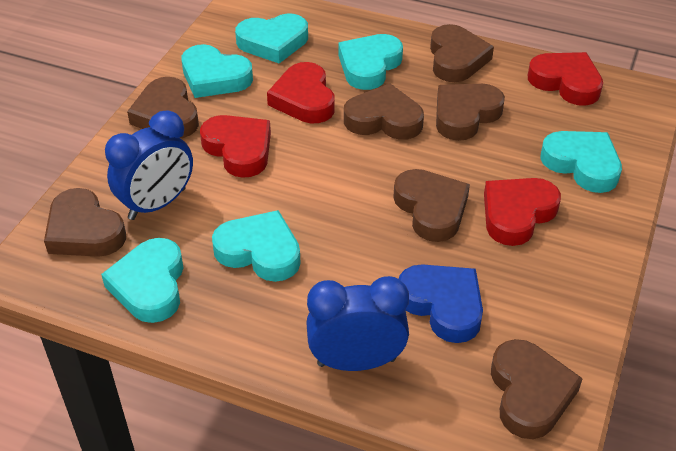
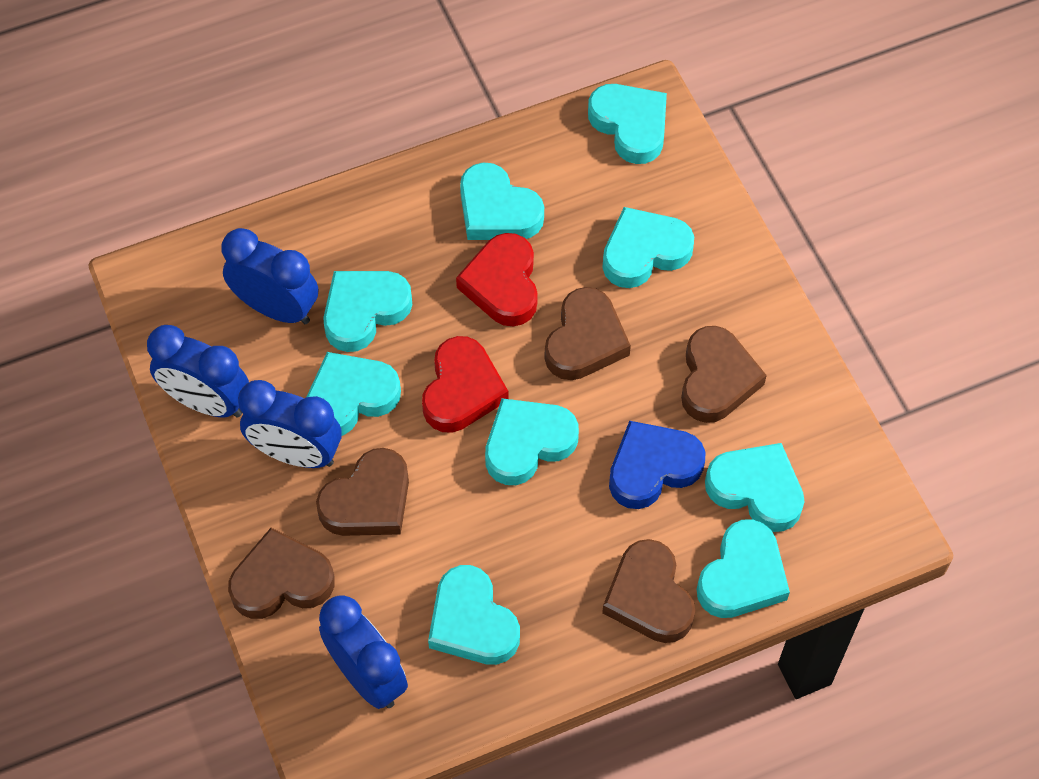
blue clock: [105,110,193,220] [306,276,409,371] = 2 -> [147,325,249,418] [222,228,318,324] [238,380,342,468] [319,595,408,709] = 4
brown heart: [44,188,126,257] [127,77,199,138] [344,83,424,140] [393,169,470,242] [430,24,494,82] [436,84,505,141] [491,339,583,439] = 7 -> [228,528,335,619] [316,448,409,536] [544,287,631,380] [602,539,695,643] [681,326,767,423] = 5
red heart: [200,115,271,178] [267,62,335,123] [484,178,561,246] [528,52,603,106] = 4 -> [422,336,508,433] [456,233,538,327] = 2
turquoise heart: [101,238,184,323] [182,44,253,98] [212,210,301,282] [235,14,308,63] [338,34,403,90] [540,131,622,193] = 6 -> [307,352,401,436] [323,271,412,352] [428,565,520,665] [460,162,544,240] [485,398,579,485] [588,84,667,164] [602,207,694,288] [697,519,790,618] [705,443,805,532] = 9

